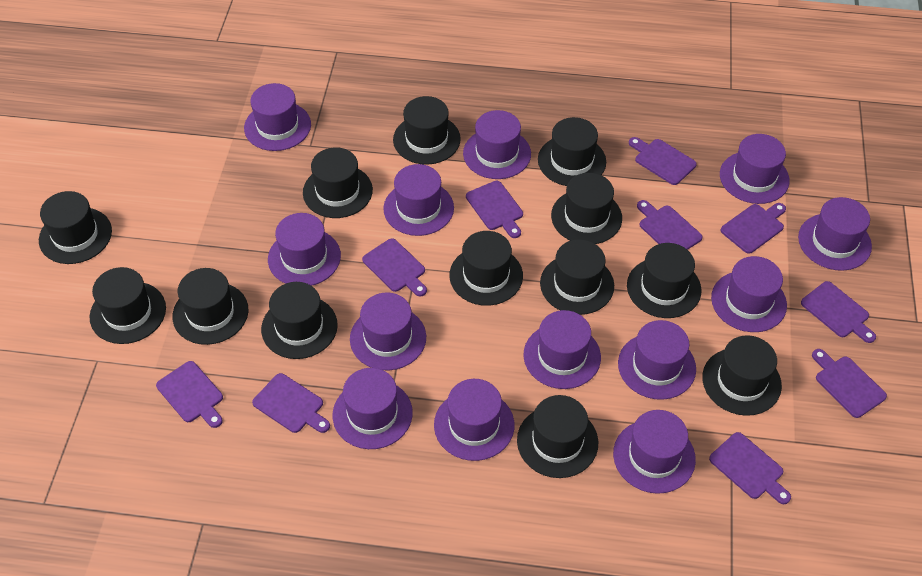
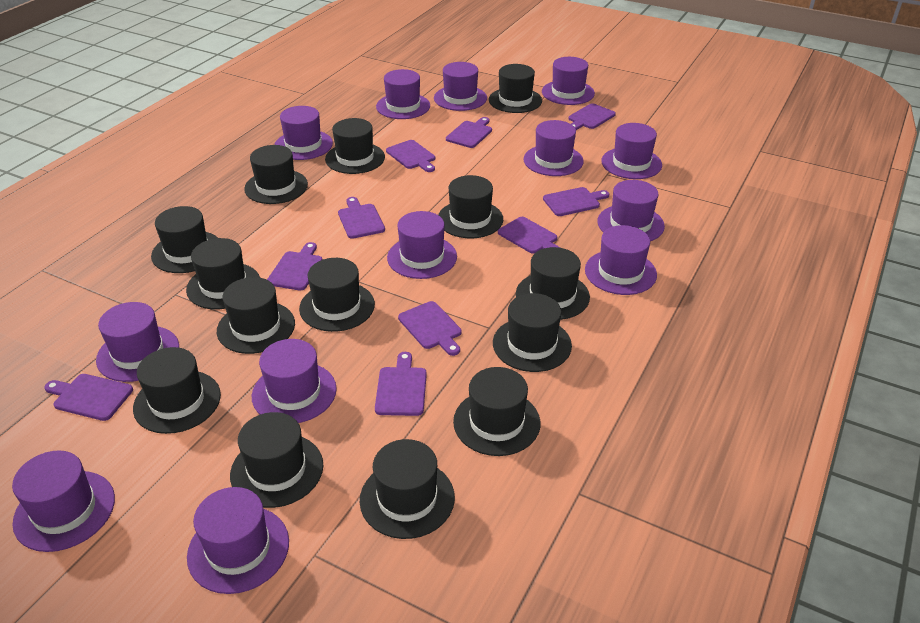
black hat: [39,191,112,264] [90,267,166,344] [172,268,248,345] [261,282,338,359] [303,147,373,218] [393,96,461,165] [449,231,523,306] [517,395,598,478] [538,117,606,186] [540,239,614,315] [551,173,622,244] [627,243,702,318] [702,335,782,416] = 13 -> [133,347,221,434] [151,206,218,273] [186,238,260,309] [217,277,295,354] [230,412,323,508] [244,145,308,204] [299,258,375,332] [325,118,385,174] [360,439,455,539] [438,175,503,238] [453,367,540,456] [489,64,542,113] [493,293,572,372] [516,247,590,320] = 14

